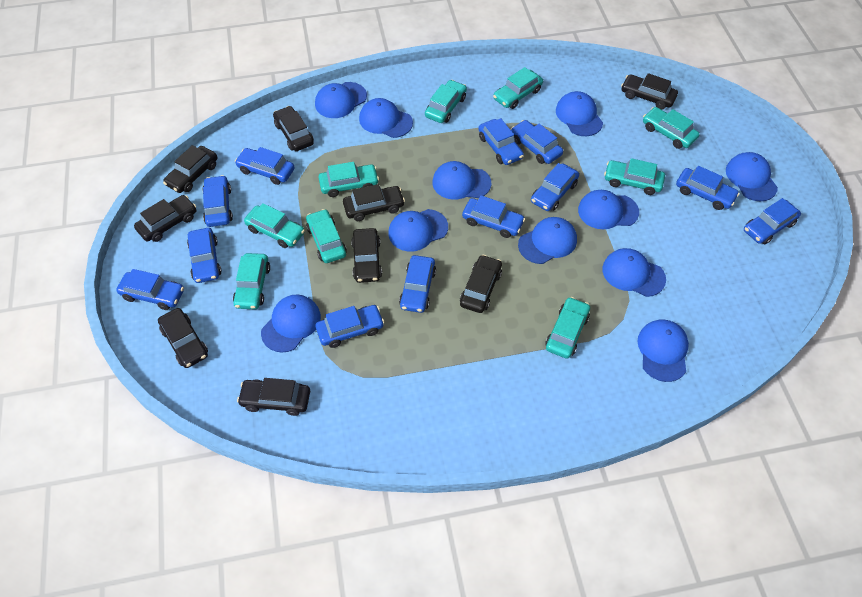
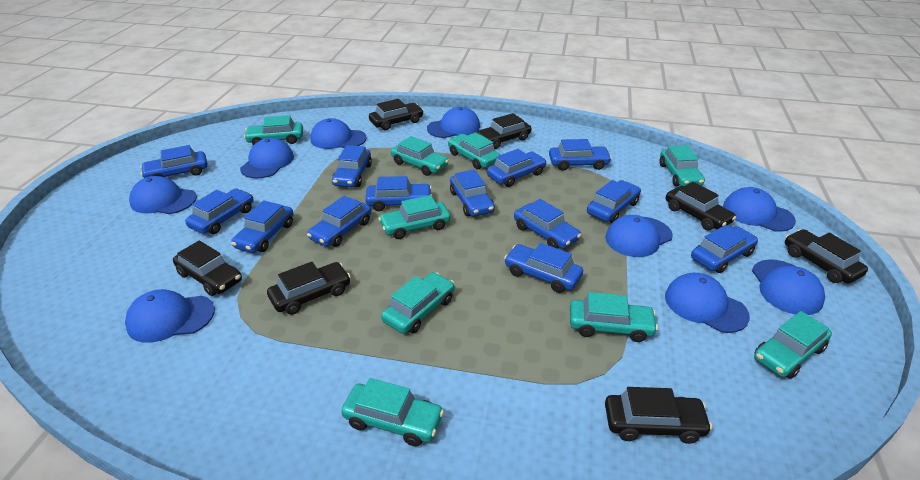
black car: [134,195,196,242] [158,308,208,368] [163,145,217,193] [237,378,310,416] [273,106,314,151] [343,184,405,221] [351,228,382,283] [460,255,502,313] [621,73,678,110] = 9 -> [173,240,242,296] [267,262,351,315] [369,99,424,130] [477,113,532,149] [605,387,712,444] [666,182,736,231] [785,229,868,284] = 7
blue cap: [261,295,321,352] [315,82,367,118] [359,98,413,138] [388,209,448,252] [432,161,491,200] [518,217,577,264] [556,91,603,136] [578,190,639,229] [602,248,666,297] [637,320,689,382] [726,152,778,201] = 11 -> [125,289,215,343] [129,176,197,214] [240,138,294,179] [310,118,367,149] [427,107,480,138] [605,215,673,257] [665,273,750,333] [723,187,796,232] [752,259,825,315] = 9
blue car: [116,269,184,310] [187,228,222,283] [202,175,233,227] [235,147,295,185] [316,305,384,348] [399,255,436,313] [462,195,525,238] [478,118,524,165] [511,120,563,164] [531,163,579,211] [676,166,740,210] [744,198,801,244] = 12 -> [140,145,208,178] [185,188,254,234] [231,200,294,253] [307,196,371,247] [332,145,372,187] [365,176,432,211] [450,170,495,217] [487,149,547,187] [504,243,583,293] [514,199,581,249] [549,139,612,171] [587,180,641,223] [691,225,758,273] = 13

